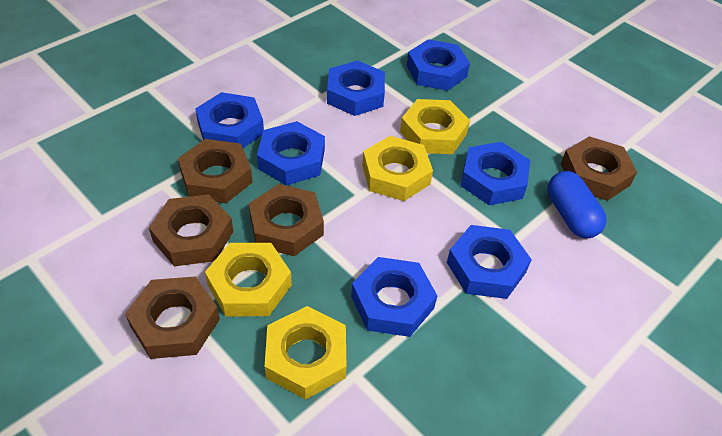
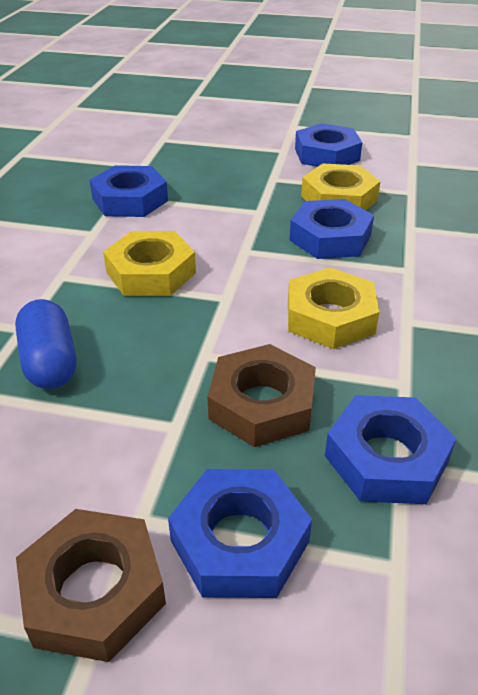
blue nut: [195,92,264,148] [257,121,325,185] [327,60,385,116] [351,257,437,337] [407,39,470,91] [447,225,532,299] [460,142,530,205] = 7 -> [89,165,168,217] [168,469,312,598] [289,199,374,259] [295,123,362,167] [325,395,456,504] = 5
brown nut: [125,276,220,359] [149,194,233,266] [178,139,252,203] [249,184,324,256] [561,136,637,201] = 5 -> [16,509,166,662] [207,344,316,447] = 2
yellow nut: [205,243,292,316] [265,306,347,400] [362,136,433,201] [400,99,470,154] = 4 -> [103,231,196,296] [288,268,379,349] [301,163,381,210] = 3

